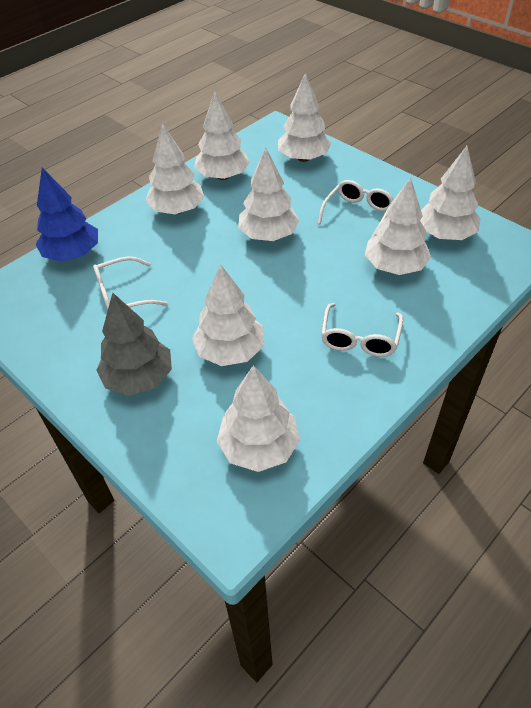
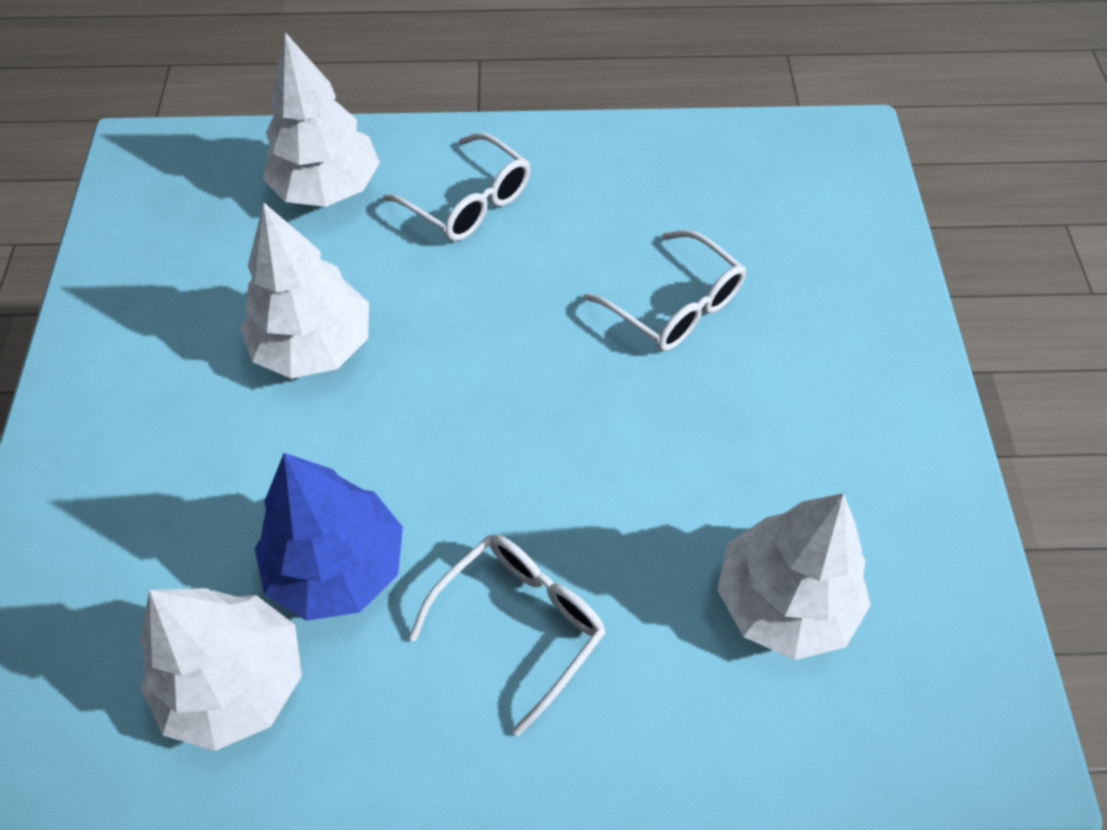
grey tree: [96,293,172,396] = 1 -> none = 0
white tree: [145,123,204,214] [192,264,264,366] [194,91,250,180] [217,365,300,472] [238,147,300,241] [278,73,332,162] [365,177,431,275] [420,146,480,240] = 8 -> [140,588,302,751] [240,202,369,379] [263,32,380,207] [717,493,871,660] = 4

